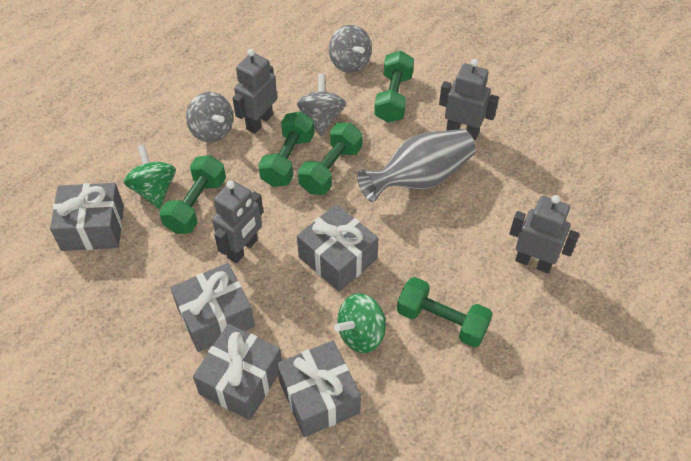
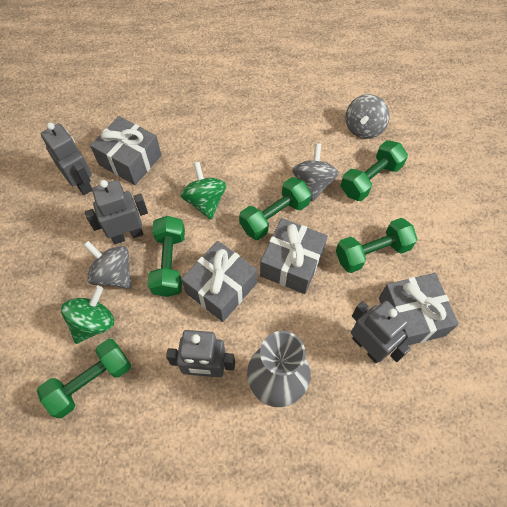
grey gift: [50,183,124,251] [170,263,255,352] [193,324,282,420] [277,340,361,437] [297,204,378,292] = 5 -> [90,116,161,185] [181,241,257,322] [260,218,328,294] [379,273,459,346] = 4

